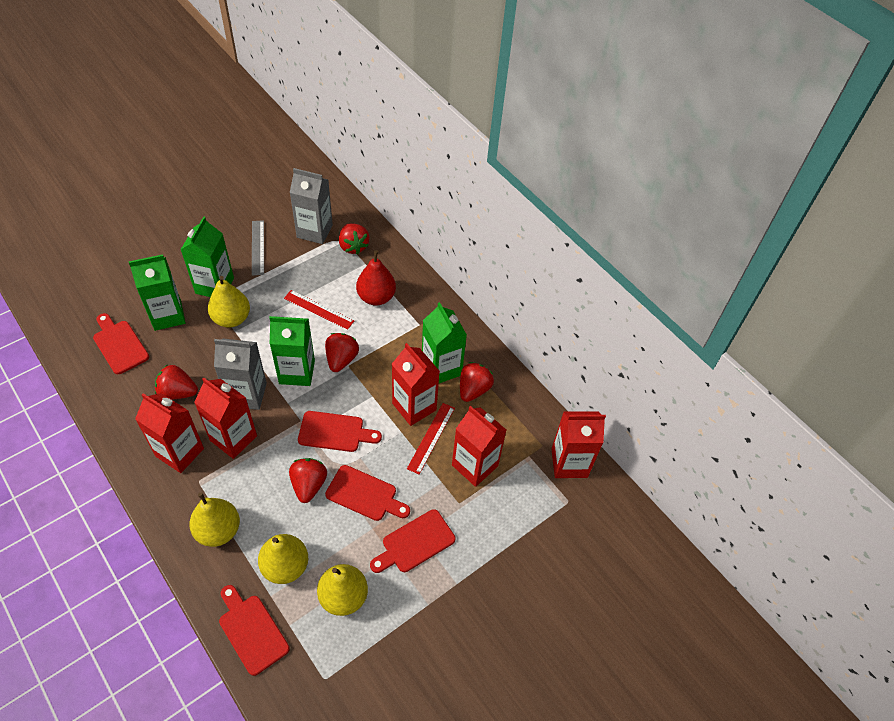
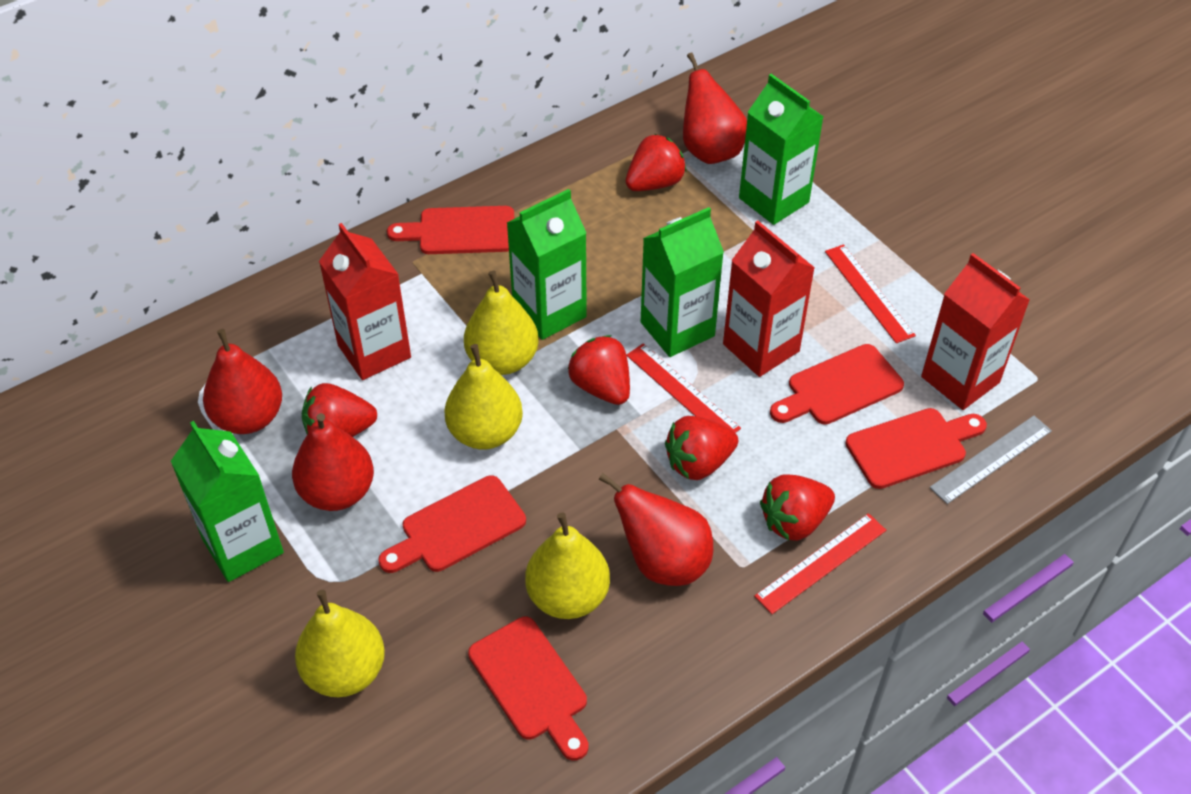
grey carton: [214,339,267,410] [290,168,333,244] = 2 -> none = 0
red carton: [135,393,204,473] [194,378,257,459] [392,343,440,426] [452,406,506,487] [551,411,606,478] = 5 -> [319,223,411,380] [723,221,815,377] [921,253,1030,410] = 3
red pear: [356,250,396,306] = 1 -> [203,329,282,434] [292,413,374,511] [598,473,713,586] [683,53,747,164] = 4
red ruler: [284,290,354,330] [407,403,455,474] = 2 -> [626,343,741,433] [754,513,886,614] [825,244,916,344] = 3

